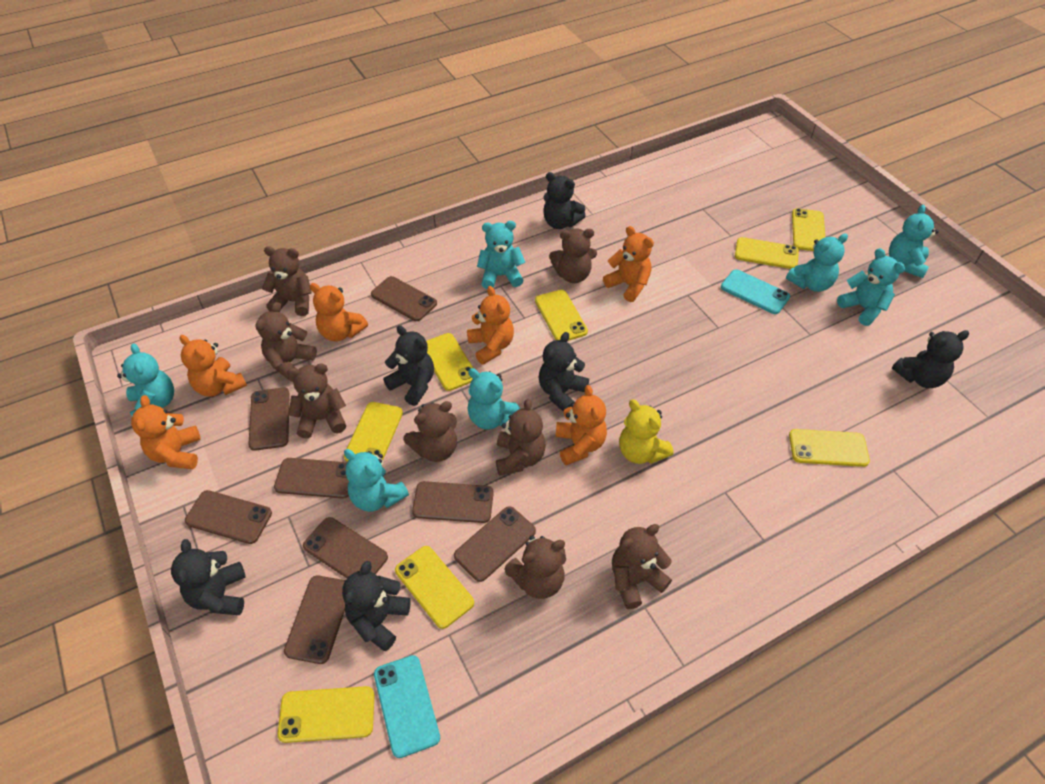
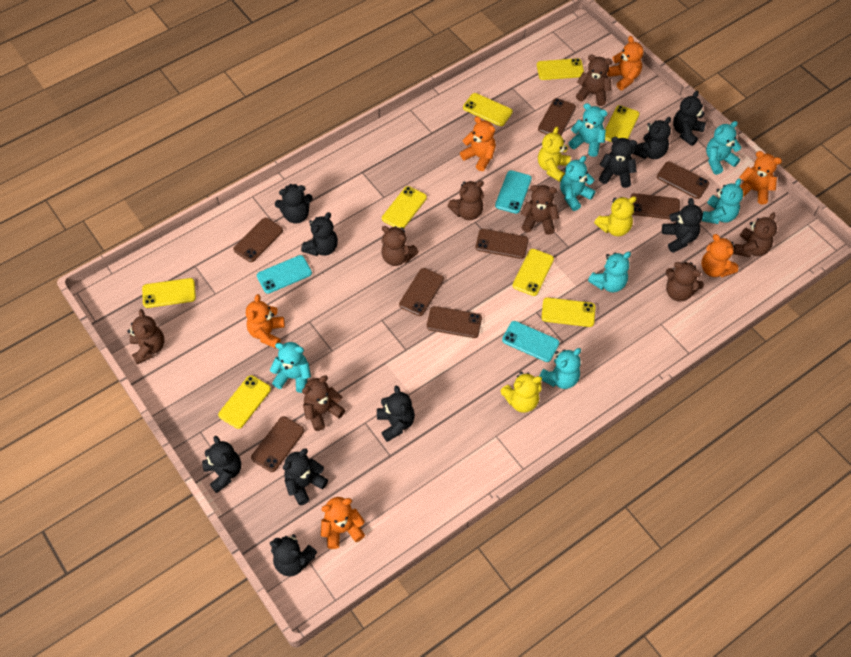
black teddy bear: [171,539,246,615] [342,561,411,651] [383,325,434,406] [538,332,589,412] [543,172,586,229] [892,330,969,388] = 6 -> [202,436,241,493] [270,534,317,576] [275,184,313,224] [283,448,328,505] [301,212,338,256] [377,385,415,442] [599,137,637,188] [632,117,671,159] [662,198,703,253] [673,91,706,146] = 10
turquoise phone: [374,655,440,758] [721,269,790,314] = 2 -> [257,255,312,294] [495,170,532,214] [502,321,559,362] = 3
yellow teddy bear: [619,399,674,464] = 1 -> [500,372,542,413] [538,127,571,182] [594,196,637,236] = 3

